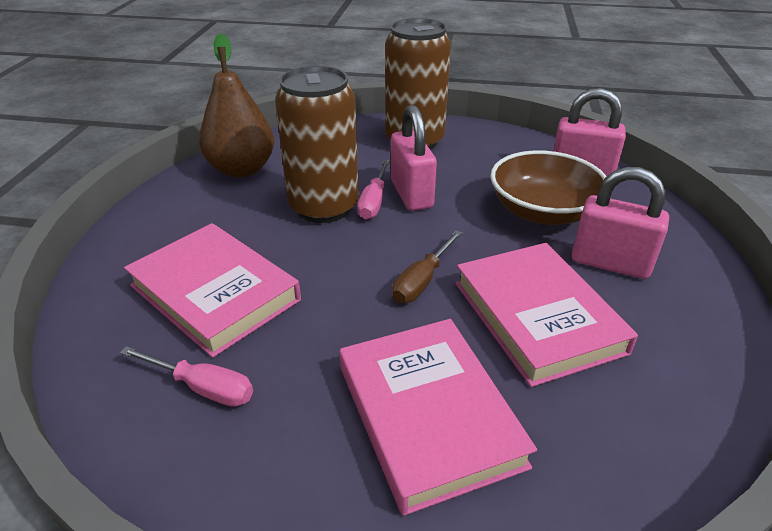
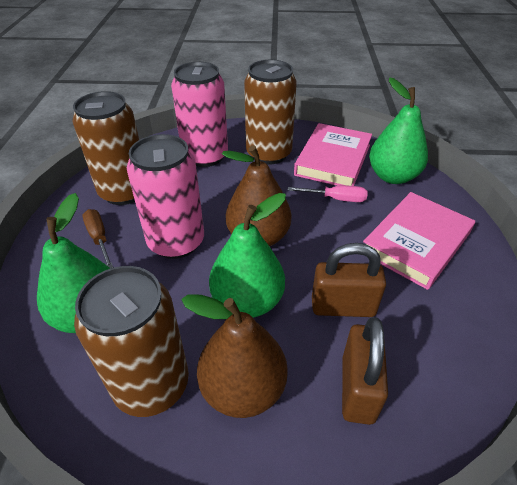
brown bowl: [490,150,607,225] = 1 -> none = 0
brown can: [275,66,359,223] [385,18,451,150] = 2 -> [72,91,139,205] [74,266,189,417] [244,60,297,164] = 3
brown padlock: none = 0 -> [312,243,386,317] [342,317,388,425] = 2
brown pear: [199,34,274,178] = 1 -> [181,294,288,418] [222,145,291,246] = 2
green pear: none = 0 -> [37,193,110,333] [209,193,286,318] [369,77,428,184] = 3
pink book: [124,223,301,358] [340,319,537,516] [455,243,638,387] = 3 -> [294,123,372,186] [363,192,475,290] = 2
pink can: none = 0 -> [127,134,204,259] [171,62,228,167] = 2
pink padlock: [391,105,437,211] [553,88,626,176] [572,167,669,279] = 3 -> none = 0
pink screwdriver: [120,346,253,407] [357,160,390,220] = 2 -> [288,185,368,202] = 1

